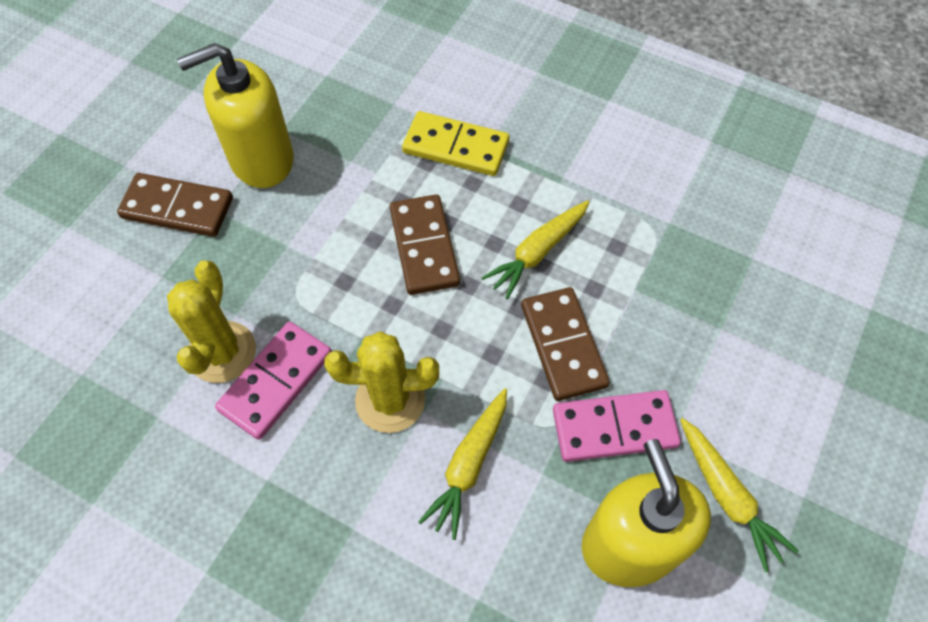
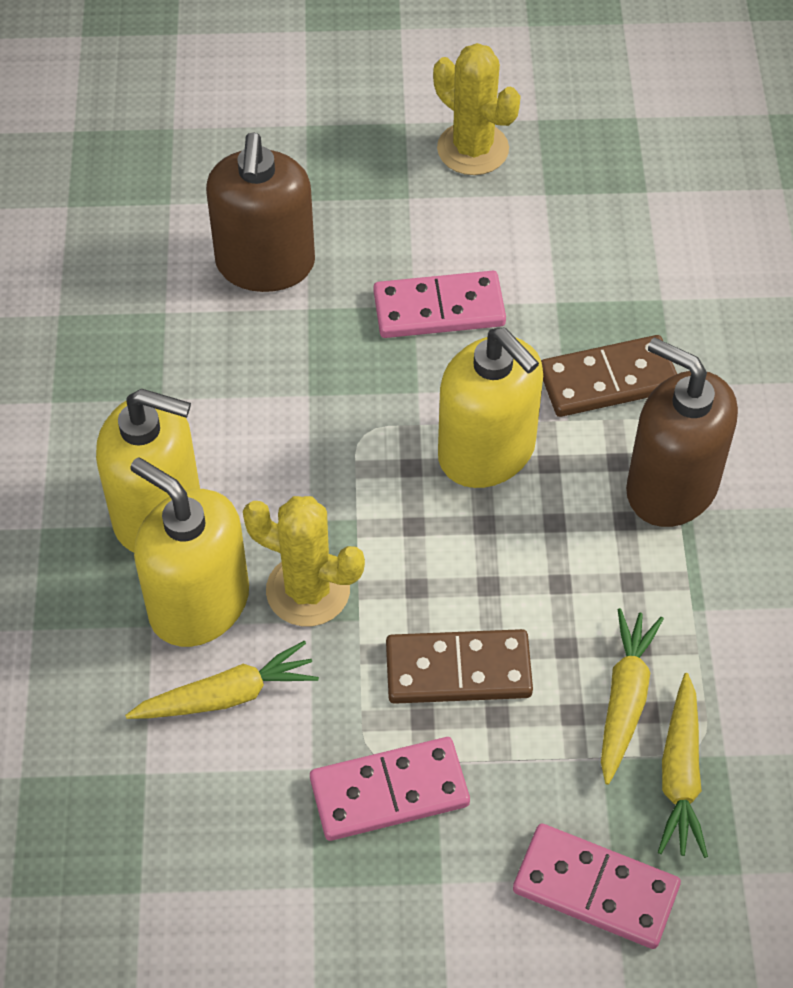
brown domino: [117,173,233,237] [390,194,460,295] [521,287,610,401] = 3 -> [386,629,533,704] [541,335,677,417] = 2
brown soap dispenser: none = 0 -> [206,133,315,292] [626,337,738,527] = 2
pink domino: [215,321,332,440] [553,390,681,462] = 2 -> [310,737,470,841] [374,271,506,338] [513,823,681,949] = 3
yellow domino: [402,111,509,176] = 1 -> none = 0
yellow soap dispenser: [177,43,294,188] [582,439,711,587] = 2 -> [96,389,200,553] [130,457,249,647] [438,328,543,488] = 3

